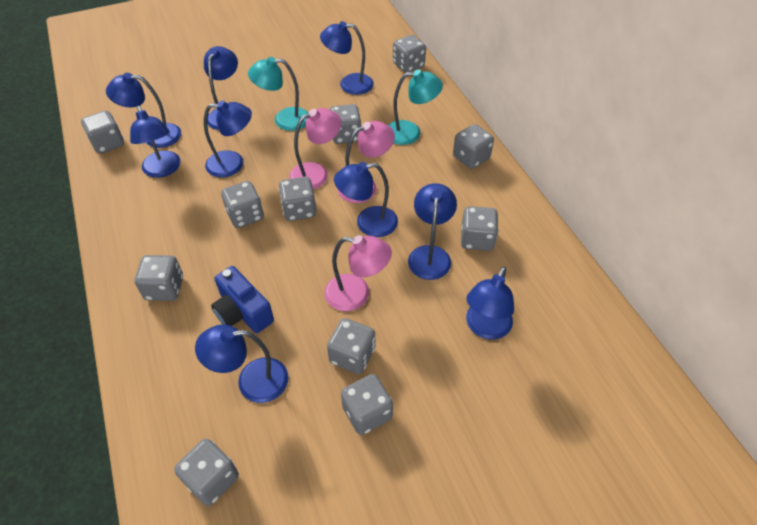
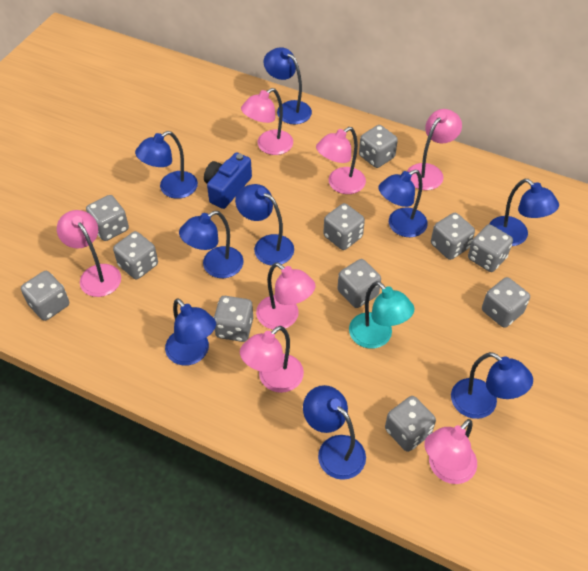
pink lamp: [289,108,342,189] [324,235,392,311] [337,121,395,203] = 3 -> [57,210,121,297] [240,326,304,393] [241,88,293,155] [256,263,315,330] [316,127,366,194] [407,109,462,190] [424,419,477,484] = 7
turquoise lamp: [248,57,308,131] [388,69,443,145] = 2 -> [349,281,414,349] = 1

